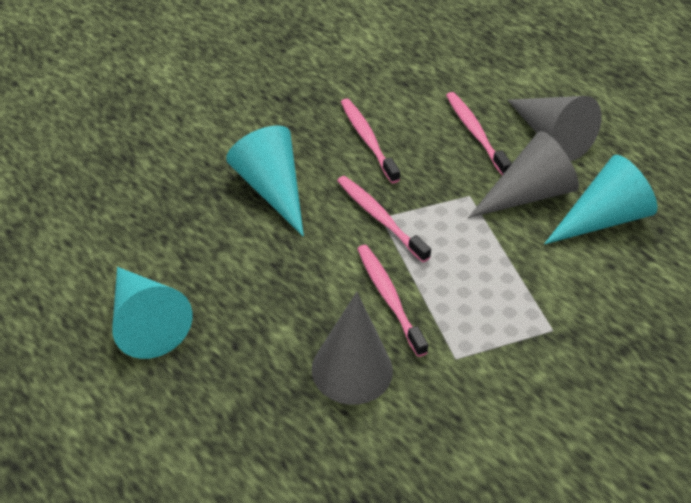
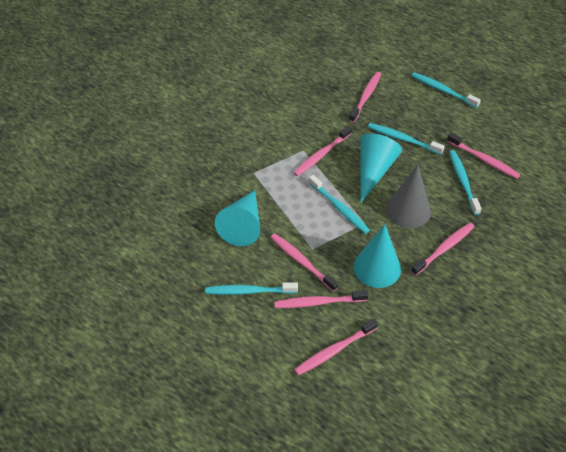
grey cone: [312,292,393,405] [468,131,579,218] [508,96,602,161] = 3 -> [386,165,431,228] = 1
pink toothbrush: [337,176,431,262] [341,98,400,183] [357,245,428,357] [446,92,512,175] = 4 -> [270,234,338,292] [274,290,368,308] [293,126,352,176] [294,319,378,375] [349,72,381,123] [411,223,474,276] [447,133,521,179] = 7
turquoise toothbrush: none = 0 -> [205,282,298,295] [309,175,370,234] [368,123,445,155] [412,72,481,108] [449,150,482,215] = 5

